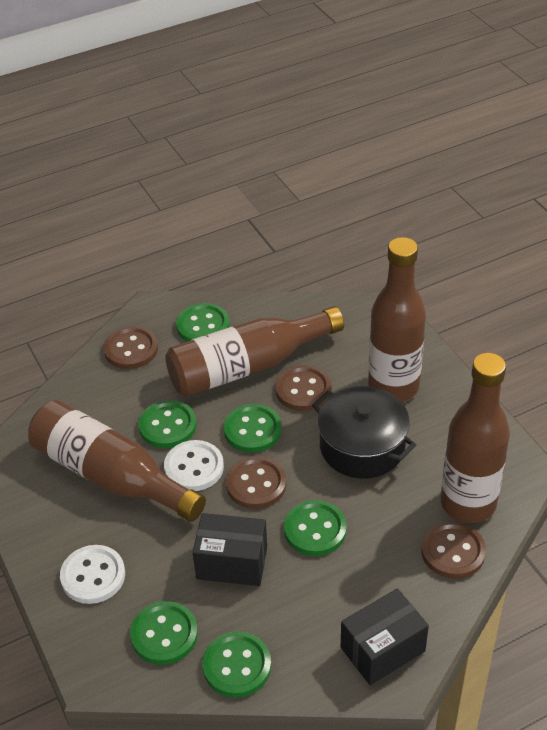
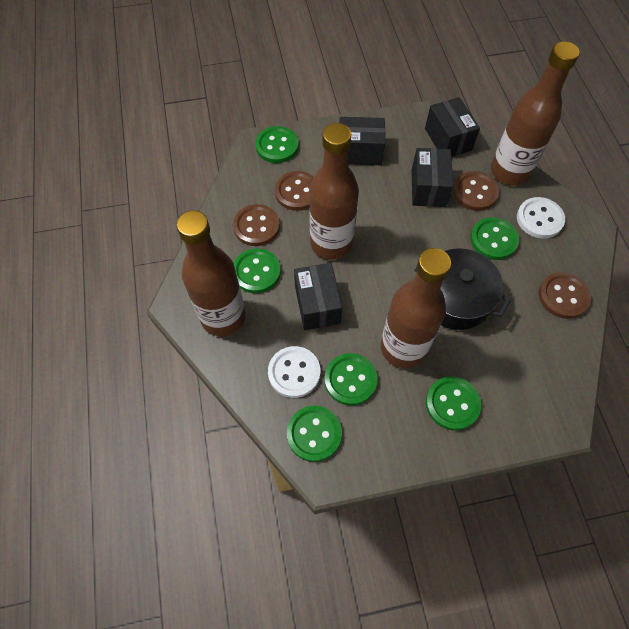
black box: [193,513,267,586] [341,588,429,685] = 2 -> [294,263,342,330] [339,117,385,165] [412,148,453,207] [425,97,480,157] = 4

